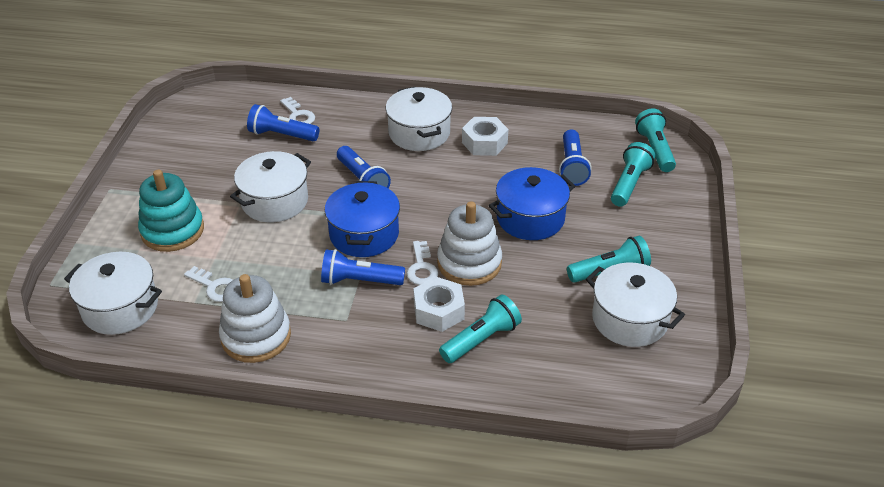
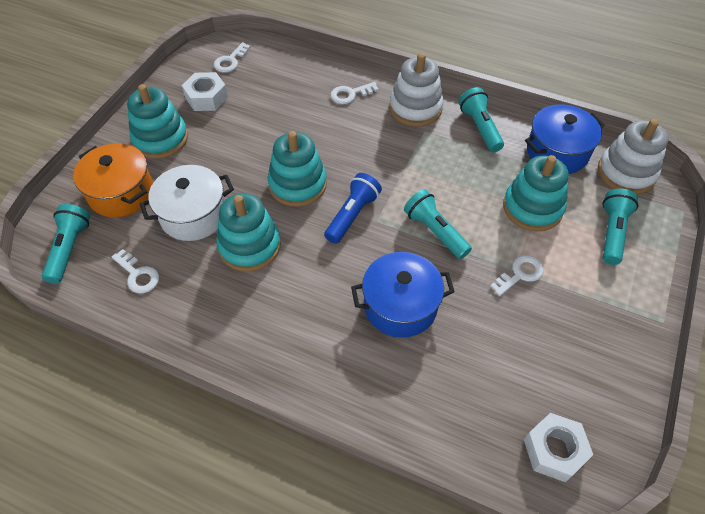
blue flashlight: [247,104,319,141] [321,249,405,285] [337,146,391,188] [559,129,591,186] = 4 -> [324,173,382,244] = 1
orange pot: none = 0 -> [73,143,153,217] = 1
turquoise stacking toy: [138,170,204,252] = 1 -> [127,84,188,159] [216,194,281,272] [268,131,327,207] [503,155,569,231] = 4
white key: [184,266,233,302] [280,97,315,124] [407,241,439,285] = 3 -> [112,249,159,293] [213,42,251,73] [330,82,379,104] [490,255,544,296] = 4
white pot: [64,252,162,335] [230,151,311,222] [386,87,452,151] [586,263,685,347] = 4 -> [140,165,234,241] = 1

